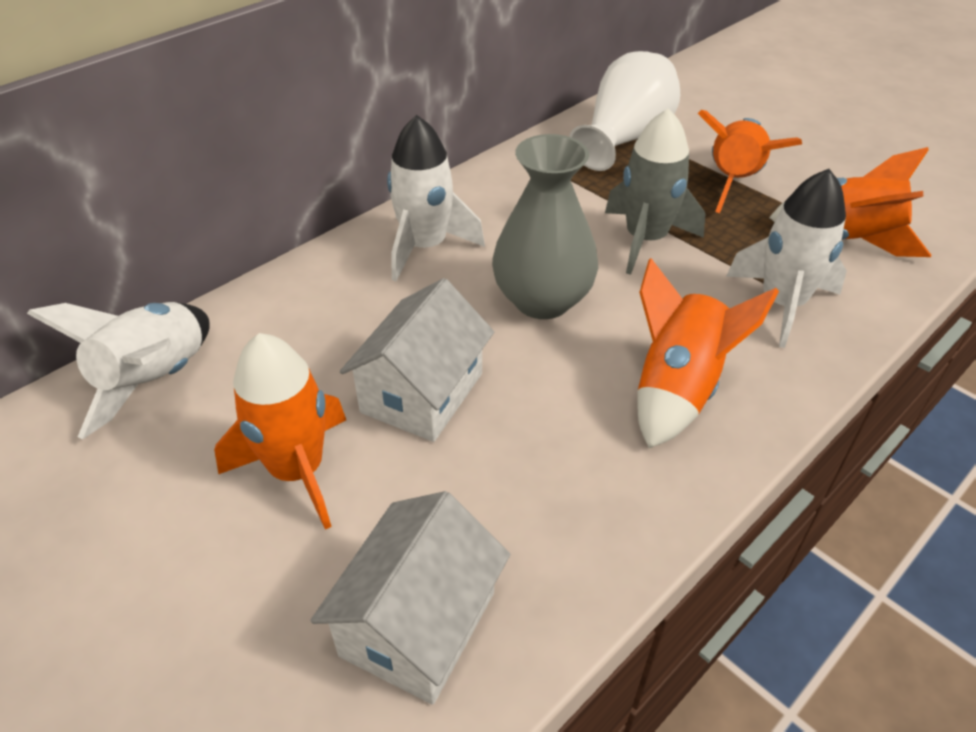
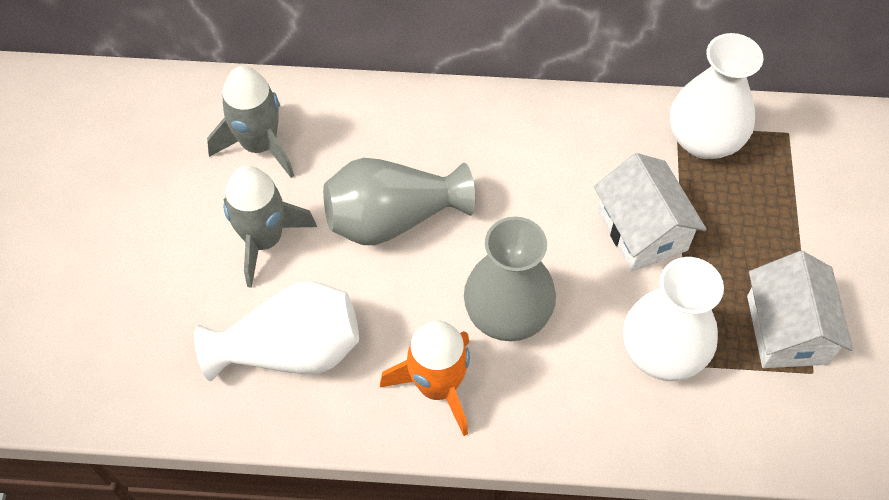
grey rocket: [605,108,706,275] = 1 -> [207,66,294,178] [223,166,317,288] = 2
grey vase: [492,134,598,319] = 1 -> [323,158,475,245] [464,216,556,341] = 2
orange rocket: [214,333,346,530] [637,258,779,448] [698,110,802,213] [769,147,931,257] = 4 -> [380,320,470,436] = 1
white rocket: [27,302,210,439] [387,115,485,281] [726,169,847,348] = 3 -> none = 0
white vase: [569,51,680,171] = 1 -> [194,281,359,381] [623,257,724,381] [670,33,763,159] = 3

